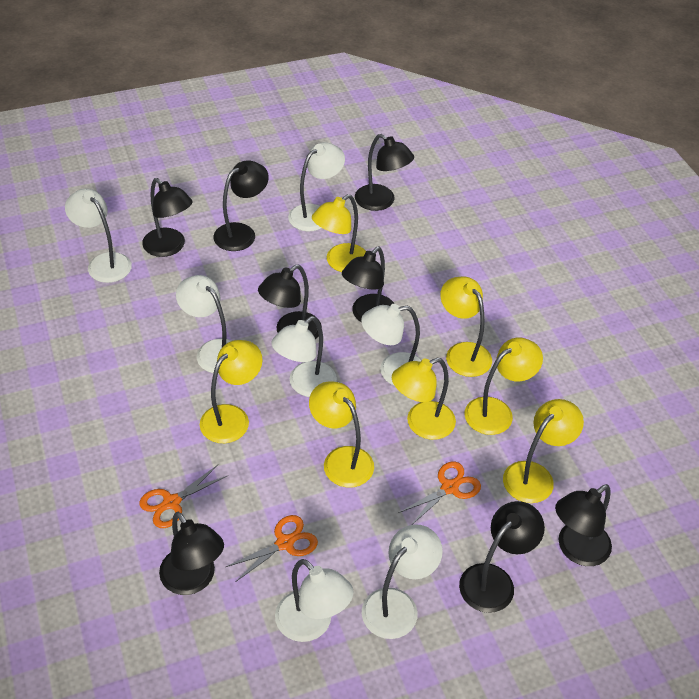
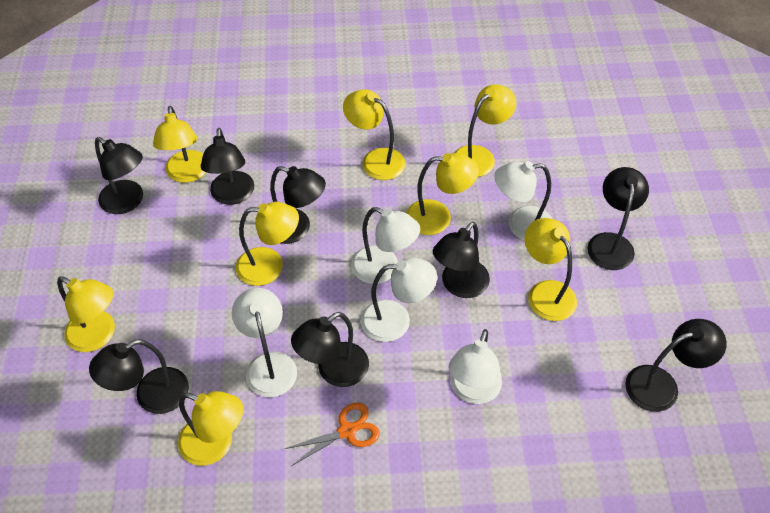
orange scissors: [139,465,227,528] [226,515,318,582] [399,461,481,524] = 3 -> [285,403,379,466] = 1
white lamp: [65,189,132,283] [176,275,232,374] [271,316,337,397] [275,559,353,642] [288,142,345,231] [361,304,422,386] [362,524,443,639] = 7 -> [232,288,297,397] [351,207,420,284] [361,258,437,342] [448,329,502,404] [494,161,552,241] = 5
yellow lamp: [200,340,262,443] [309,381,374,488] [312,194,366,272] [392,358,456,440] [440,276,492,377] [465,337,543,435] [503,399,584,503] = 7 -> [57,276,115,352] [153,106,206,183] [178,391,243,466] [236,202,299,286] [343,89,405,180] [406,153,479,235] [454,84,516,177] [525,218,577,321] = 8

